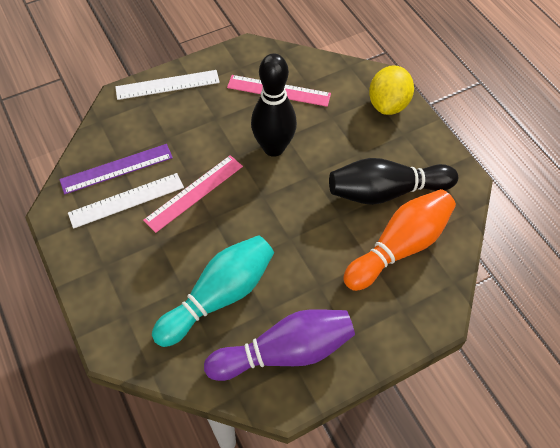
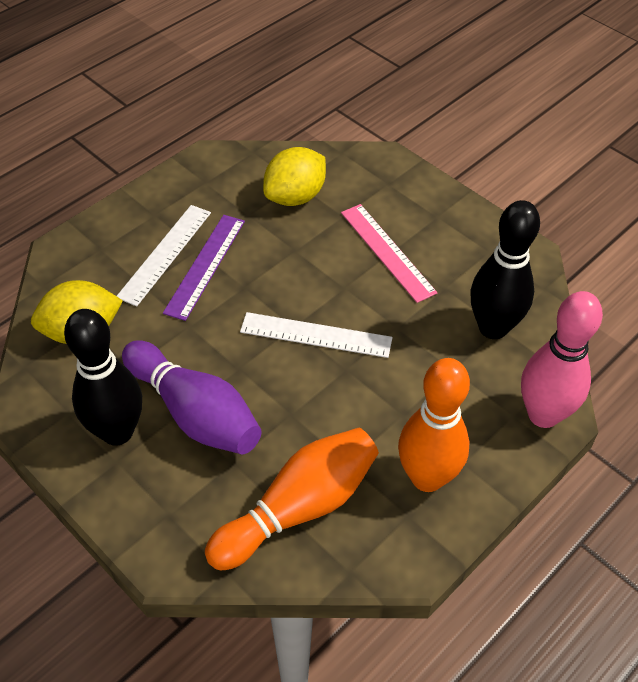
orange bowling pin: [343,189,456,291] = 1 -> [205,428,379,570] [398,358,470,492] = 2
pink bowling pin: none = 0 -> [521,291,603,428] = 1
pink ruler: [143,155,243,233] [227,75,331,107] = 2 -> [341,204,437,303] = 1
turquoise bowling pin: [152,235,274,347] = 1 -> none = 0
yellow lemon: [369,65,414,115] = 1 -> [31,280,123,344] [263,147,326,206] = 2

